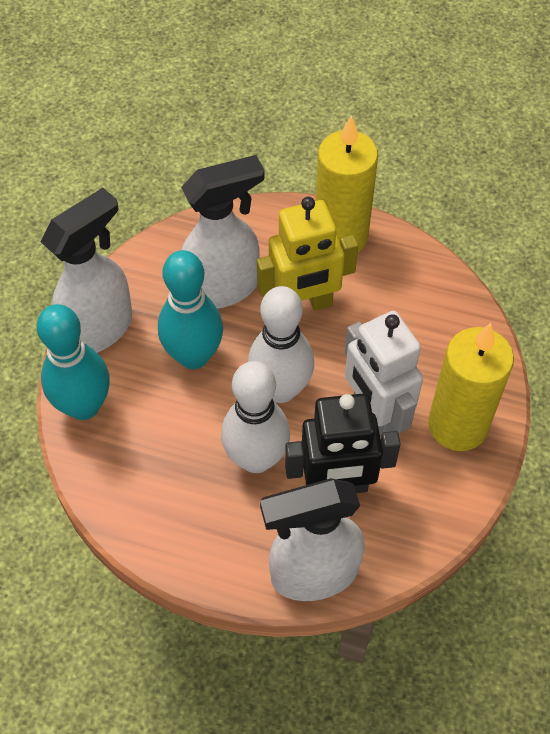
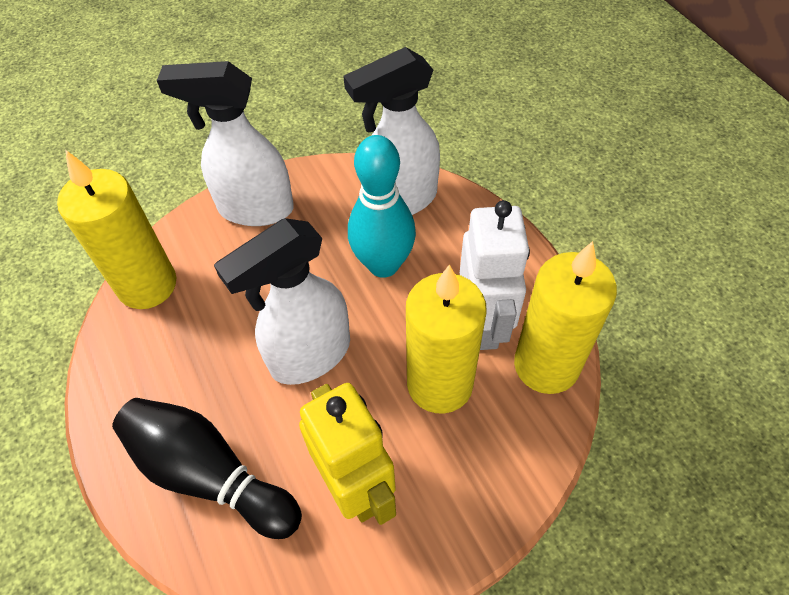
black bowling pin: none = 0 -> [112,398,302,539] = 1
black robot: [285,393,401,493] = 1 -> none = 0
turquoise bowling pin: [37,304,110,420] [158,250,223,369] = 2 -> [348,135,416,278] = 1
white bowling pin: [221,361,290,473] [248,286,314,403] = 2 -> none = 0
yellow candle: [315,115,378,252] [428,323,514,451] = 2 -> [57,150,176,309] [406,265,487,413] [514,241,617,394] = 3

